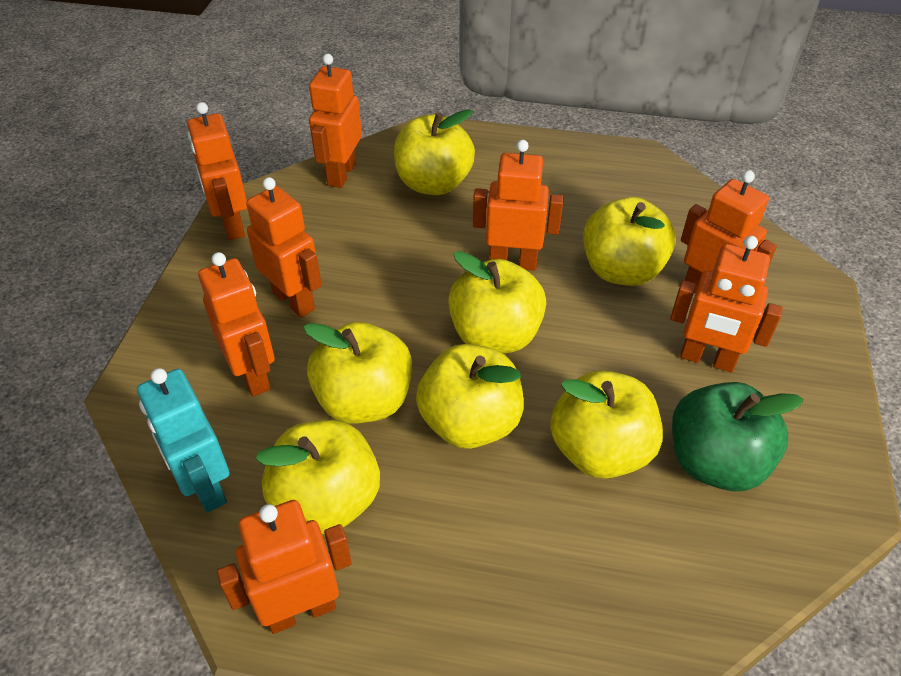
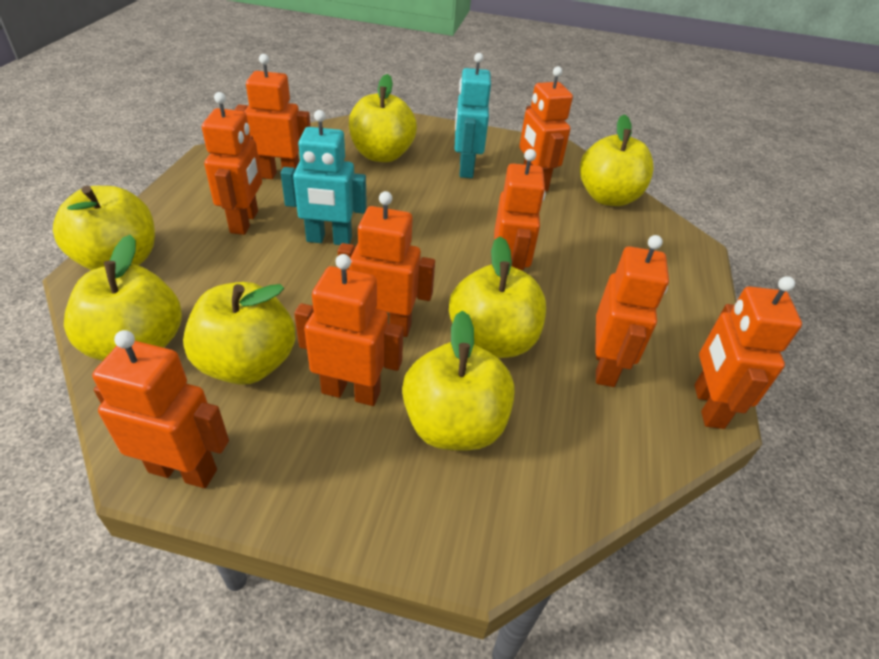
green apple: [672,382,804,491] = 1 -> none = 0
orange robot: [187,102,247,240] [198,252,275,396] [217,500,352,634] [246,177,322,318] [309,54,362,188] [473,140,564,271] [670,236,783,373] [681,170,777,293] = 8 -> [92,330,229,488] [202,92,262,235] [235,54,311,179] [294,254,403,406] [338,191,435,337] [494,149,546,270] [519,66,573,192] [596,235,669,387] [694,276,802,429] = 9
turquoise robot: [137,368,229,513] = 1 -> [281,110,367,245] [455,53,491,178] = 2

